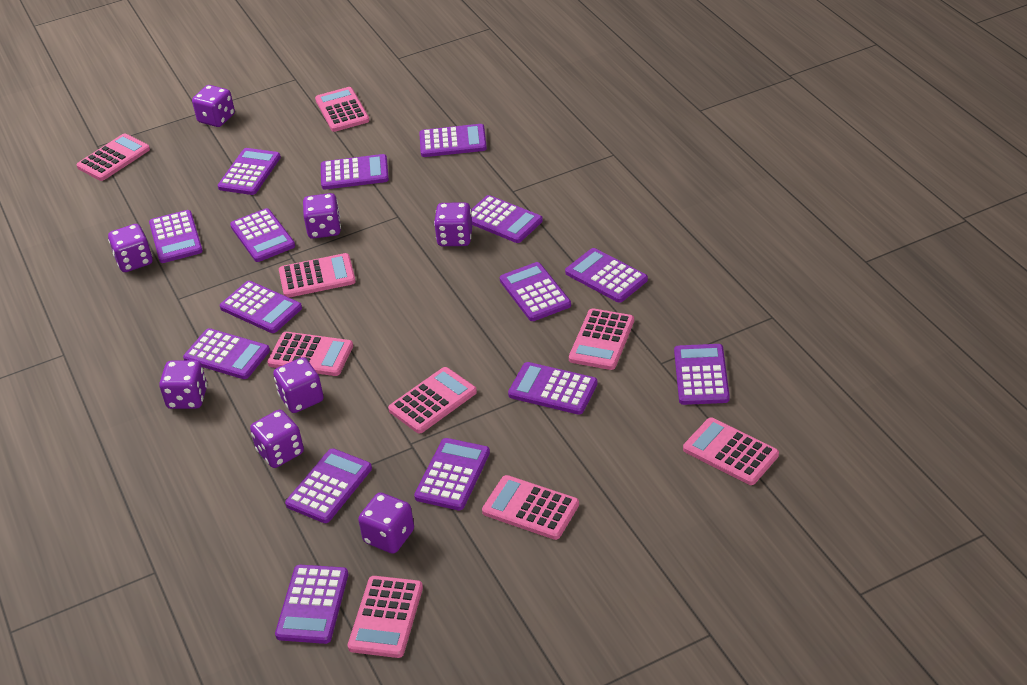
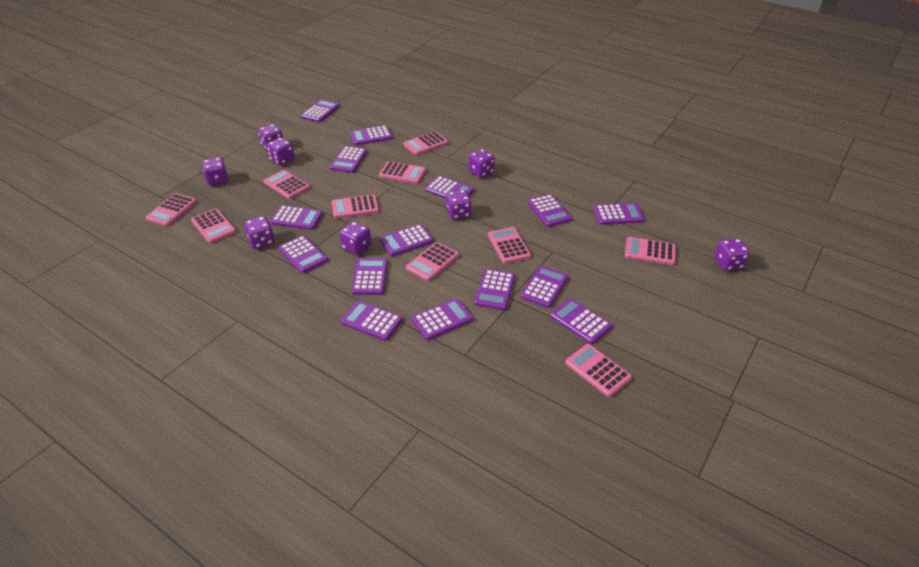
pink calculator: [76,133,150,181] [267,332,353,376] [279,253,356,298] [315,87,369,132] [348,576,423,658] [388,367,477,433] [482,475,579,540] [569,308,634,370] [683,418,779,485] = 9 -> [145,193,197,226] [191,209,236,243] [264,170,310,199] [331,195,379,219] [379,161,426,184] [403,131,448,155] [406,242,459,281] [488,227,531,264] [565,344,632,397] [625,237,676,265] = 10

